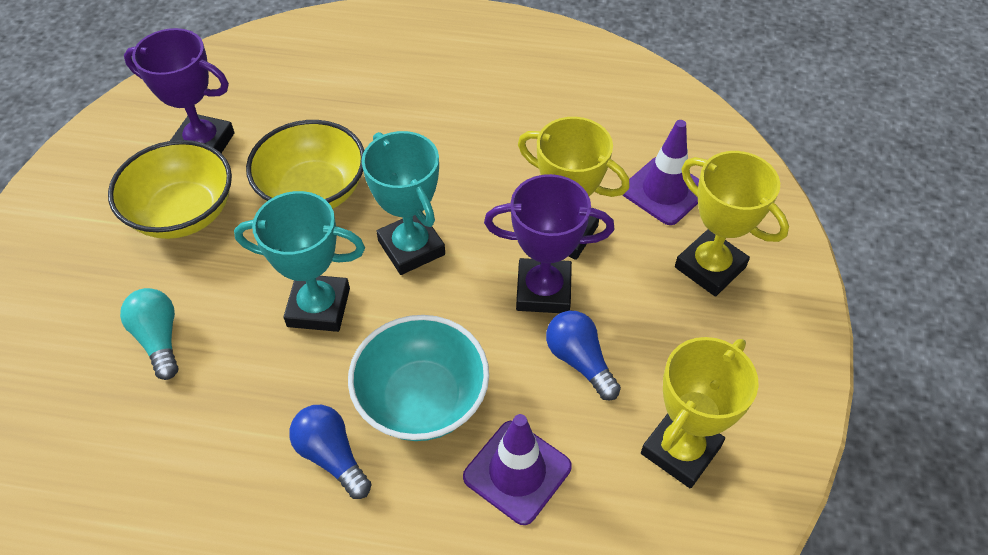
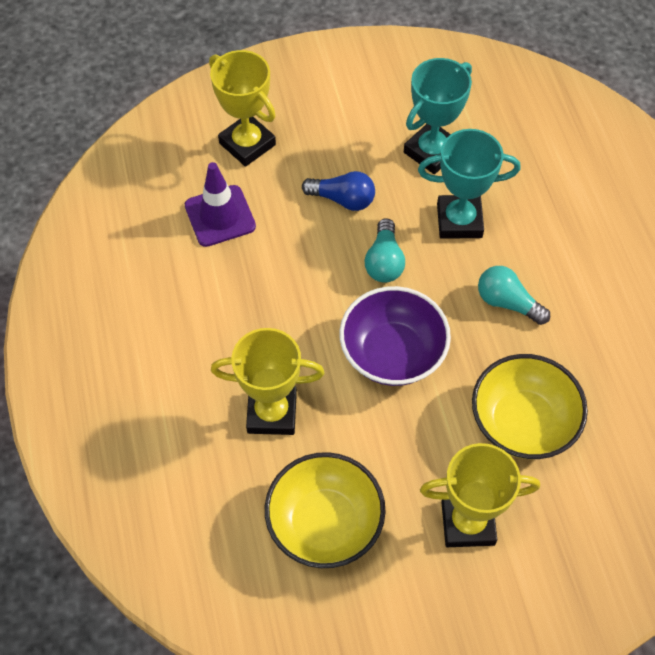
blue light bulb: [289,405,372,499] [546,311,621,400] = 2 -> [302,171,375,211] = 1
purple bowl: none = 0 -> [339,286,451,386] = 1
purple traffic cone: [463,414,572,525] [623,120,699,225] = 2 -> [185,162,256,247] = 1
purple trophy: [124,28,235,153] [484,174,614,313] = 2 -> none = 0
turquoise bowl: [348,315,489,441] = 1 -> none = 0
turquoise light bulb: [120,288,178,380] = 1 -> [365,218,405,283] [478,266,550,325] = 2

